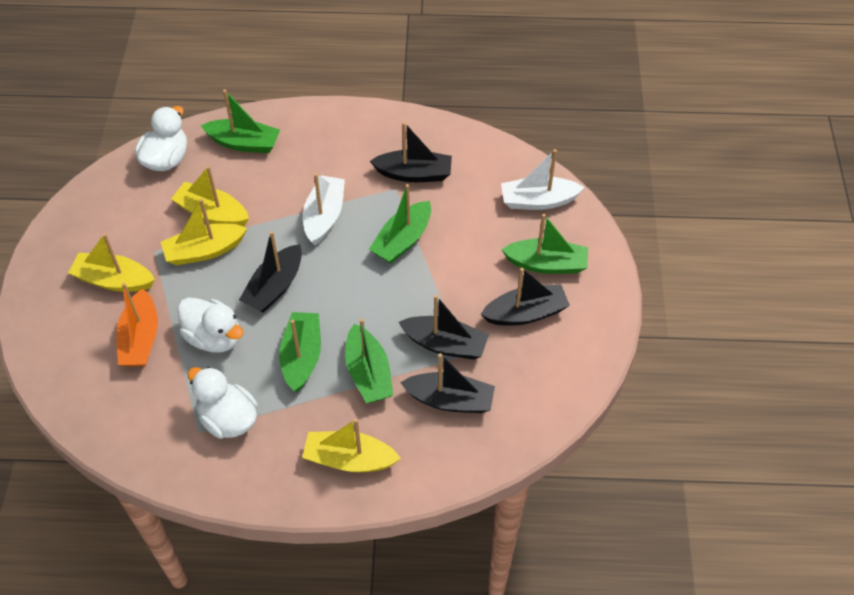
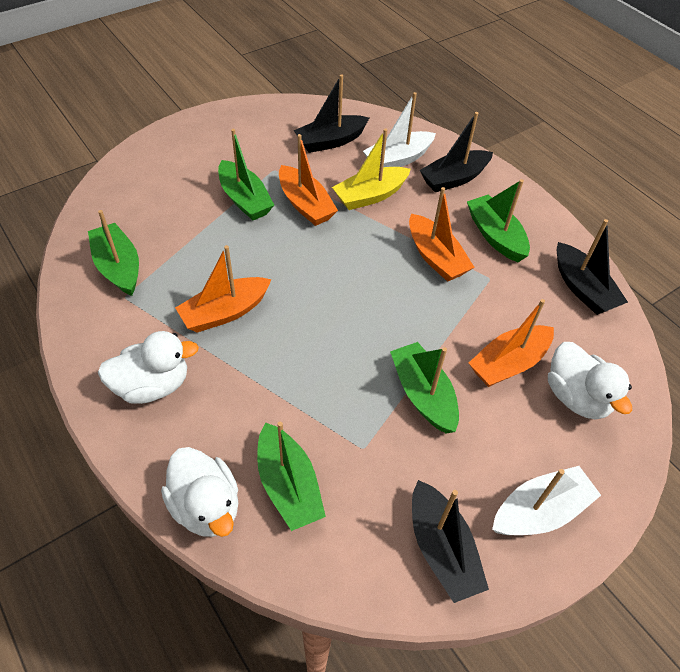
black boat: [239,231,302,313] [370,122,452,182] [398,295,489,360] [400,353,495,413] [480,268,570,326] = 5 -> [293,74,369,153] [412,480,489,603] [420,112,493,192] [557,219,628,315] = 4
orange boat: [116,283,158,367] = 1 -> [175,245,272,333] [279,134,338,226] [409,187,475,282] [469,299,554,387] = 4
yellow boat: [68,233,155,292] [161,198,247,265] [171,166,249,226] [302,418,401,472] = 4 -> [332,128,411,210] = 1

